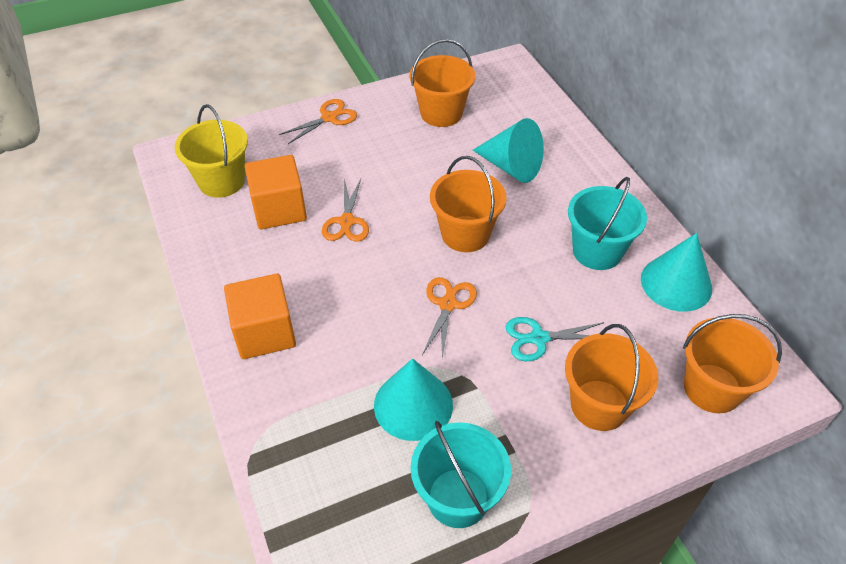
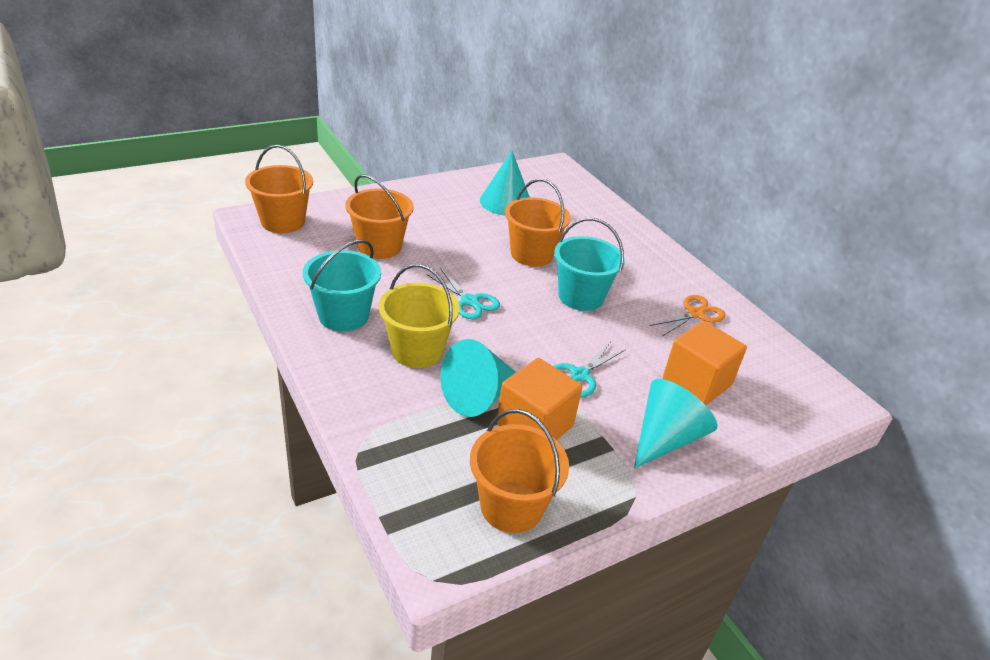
orange scissors: [279,99,357,144] [322,178,369,242] [422,277,477,359] = 3 -> [649,295,725,336] = 1
turquoise scissors: [506,317,604,362] = 1 -> [427,268,500,319] [553,341,626,397] = 2

